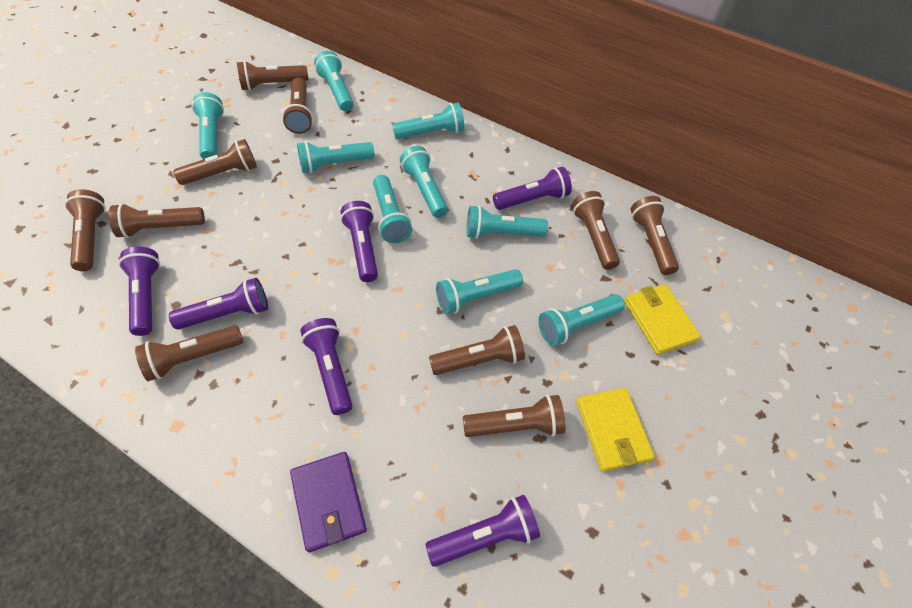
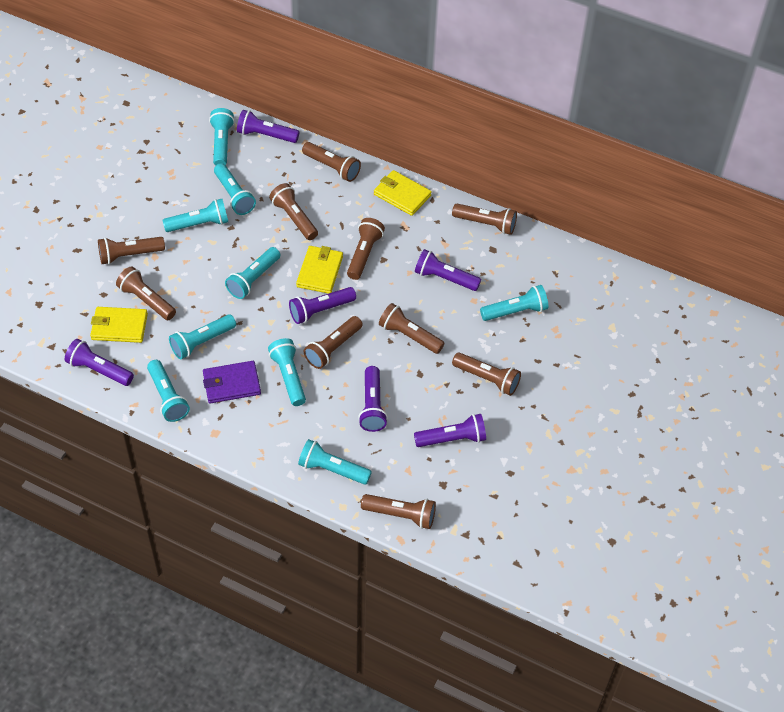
yellow wallet: [576,388,655,471] [624,284,701,355] = 2 -> [90,307,148,343] [296,246,343,294] [374,170,432,216] = 3

